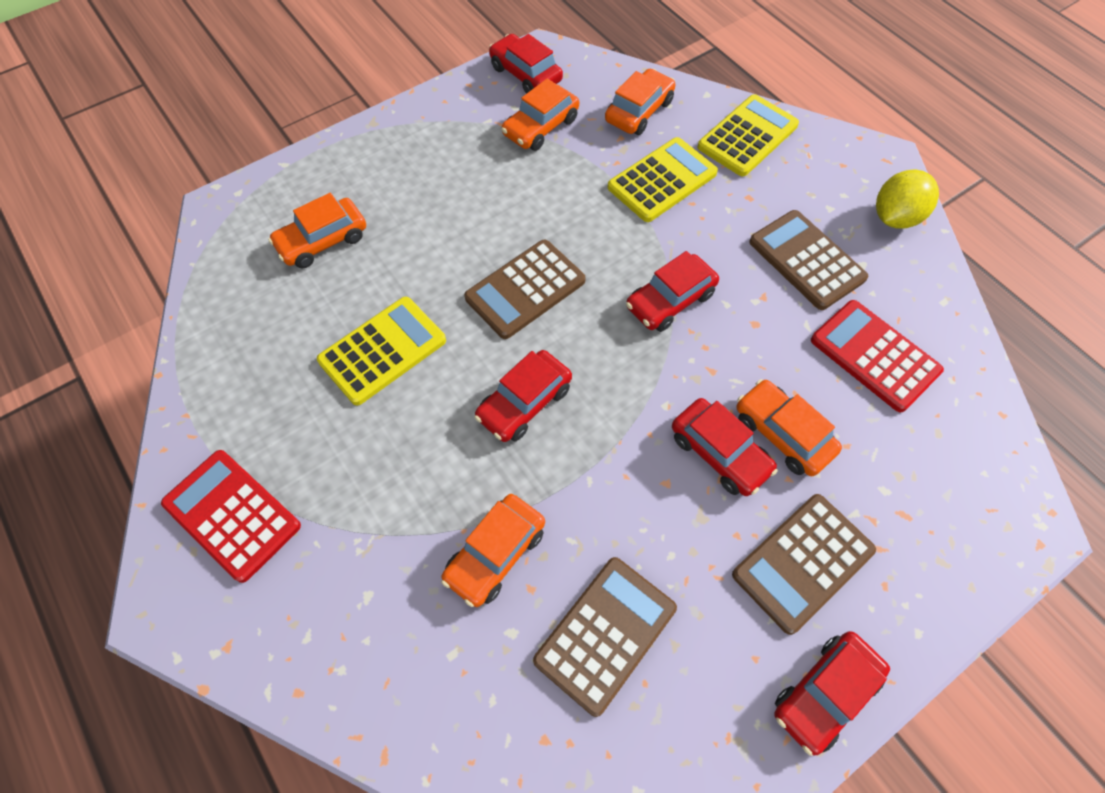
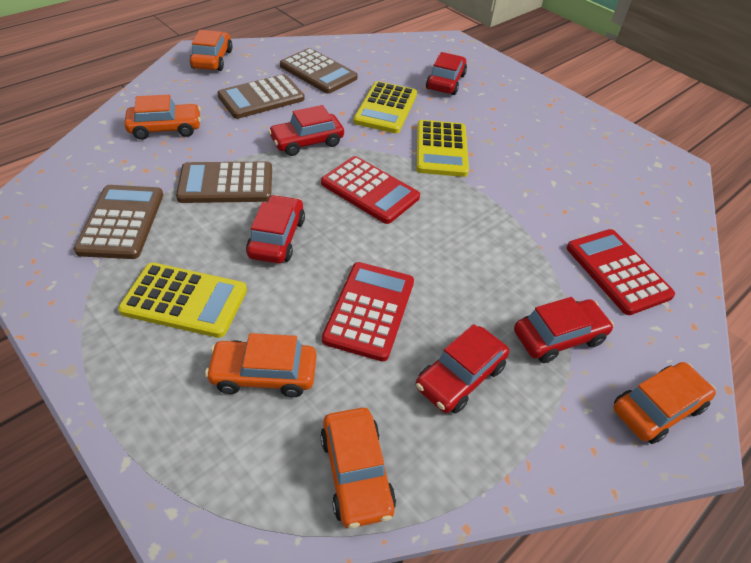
red calculator: [161,450,301,583] [811,300,944,413] = 2 -> [321,156,420,224] [322,262,414,361] [566,229,675,315] = 3
yellow lemon: [876,169,939,229] = 1 -> none = 0

